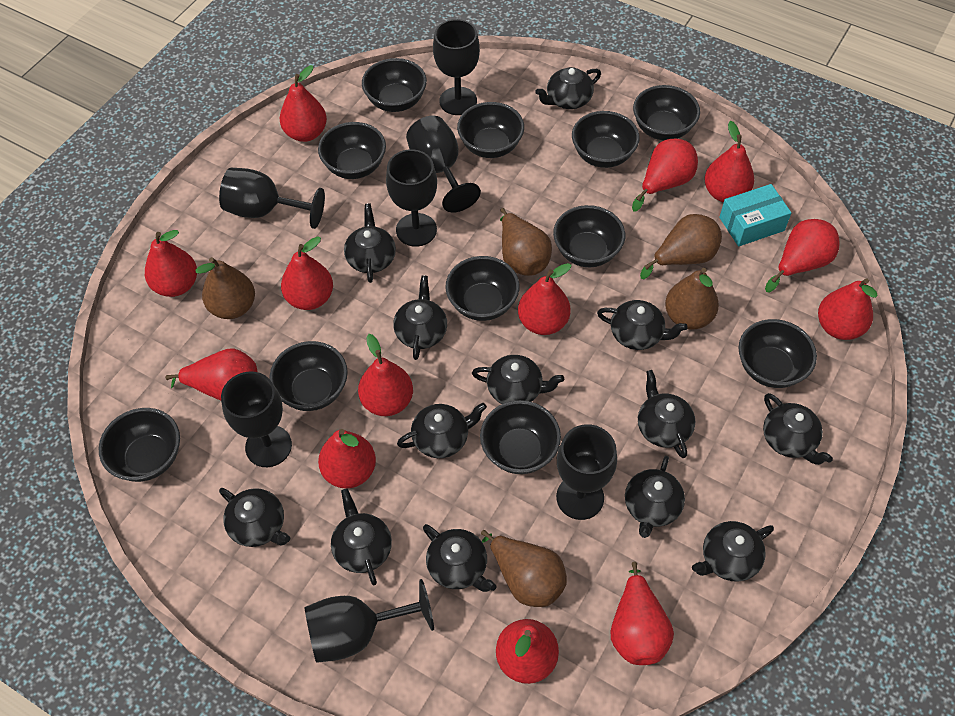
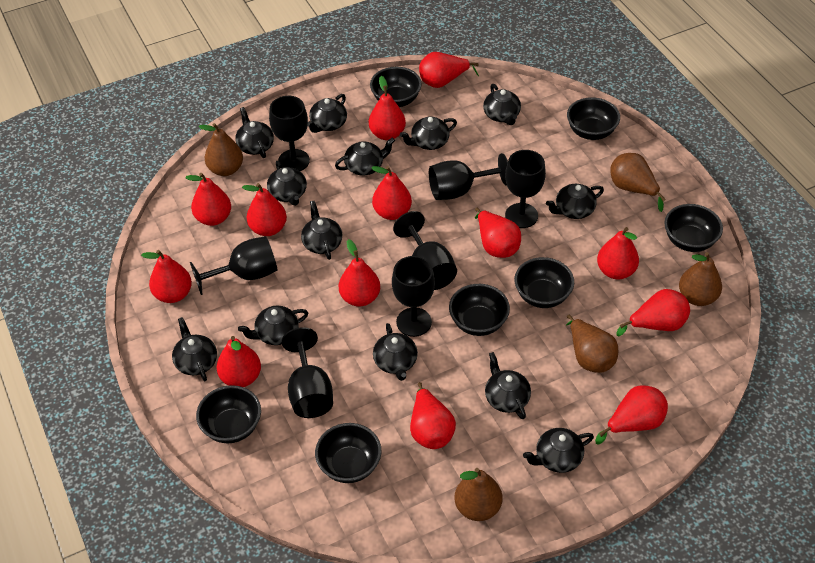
black bowl: [99,408,180,482] [270,341,348,411] [318,122,386,179] [362,58,427,112] [445,256,520,321] [457,102,524,158] [480,400,561,474] [553,205,625,267] [572,111,640,168] [633,85,700,140] [739,319,817,388] = 11 -> [196,385,261,443] [315,423,381,483] [370,67,422,107] [449,284,510,336] [514,257,574,308] [567,97,620,140] [664,204,723,252] = 7
turquoise box: [719,184,791,246] = 1 -> none = 0

